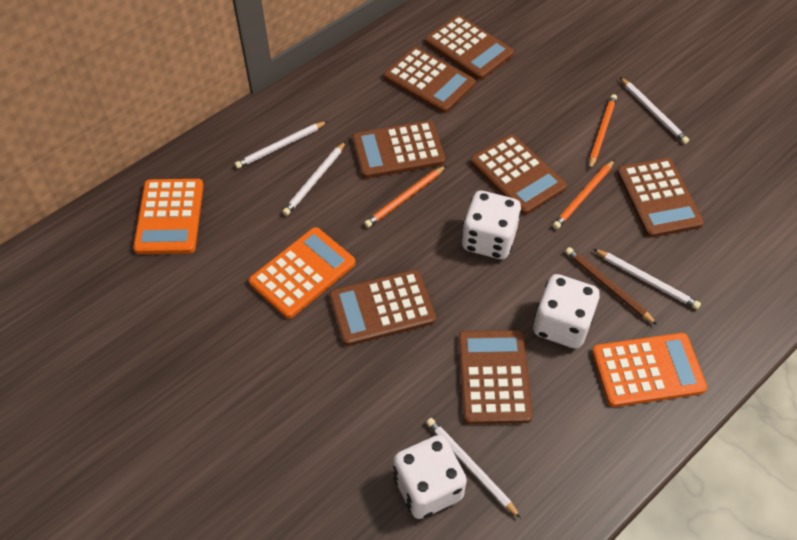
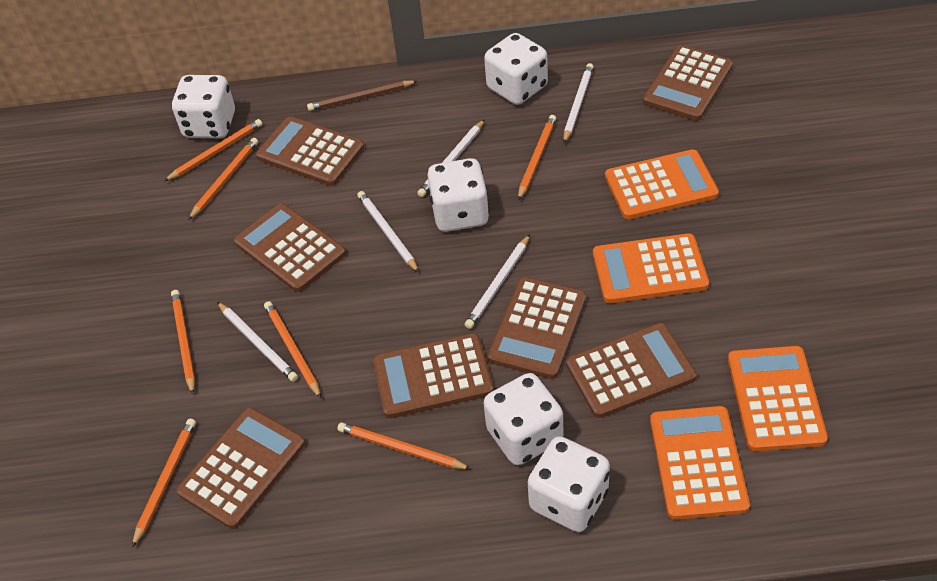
orange calculator: [133,179,204,254] [249,227,356,319] [592,333,707,407] = 3 -> [593,233,709,303] [605,149,719,220] [650,406,750,520] [728,346,828,451] = 4
orange pencil: [364,166,446,228] [553,160,615,229] [589,94,617,170] = 3 -> [132,419,196,548] [164,119,262,181] [171,290,195,395] [188,138,258,220] [264,301,321,398] [337,422,471,469] [518,115,556,200] = 7
white dice: [393,435,467,519] [461,191,521,259] [533,274,600,349] = 3 -> [172,75,235,138] [428,158,489,232] [484,33,548,105] [484,373,563,465] [528,436,610,532] = 5

